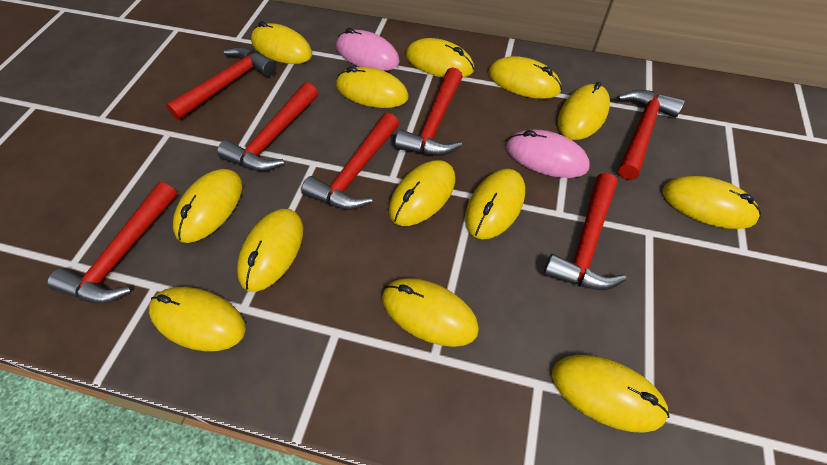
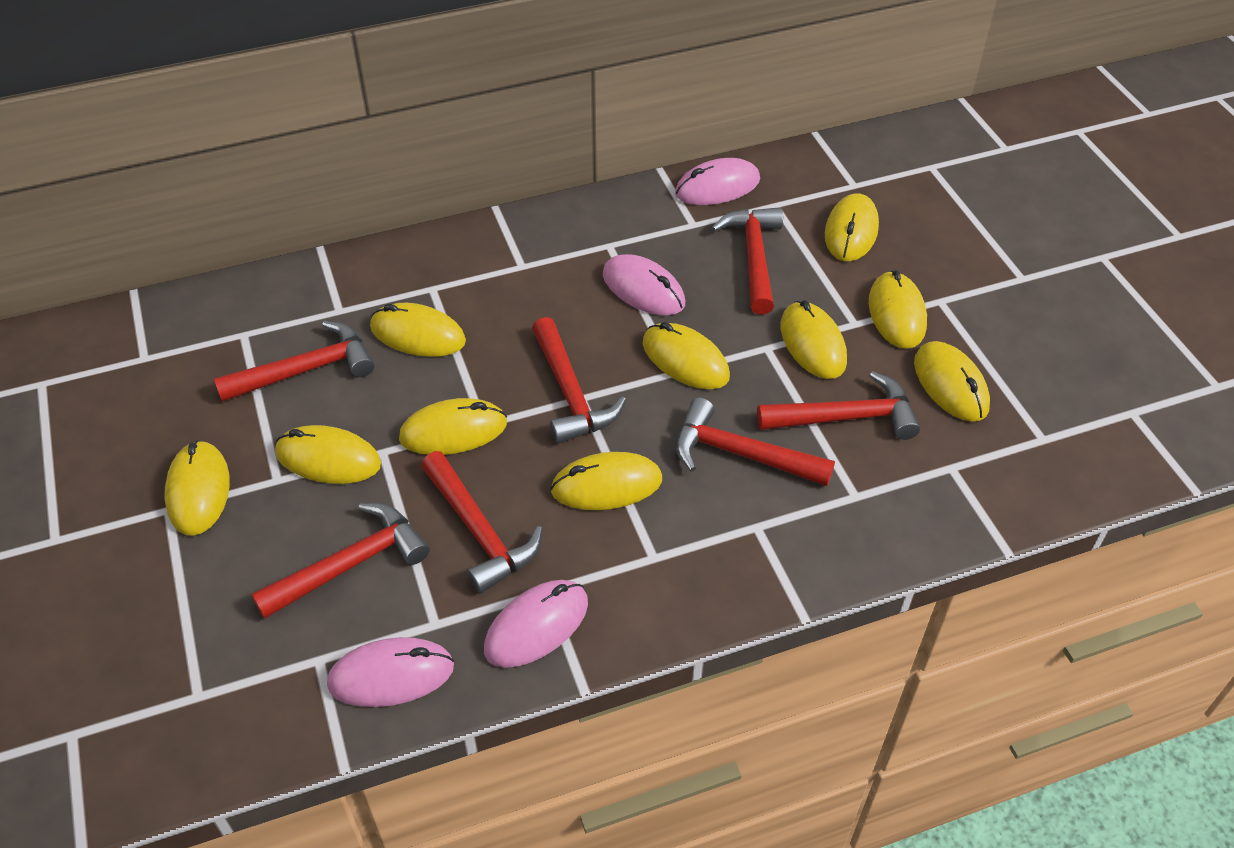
pink mouse: [336,28,400,71] [506,130,590,178] = 2 -> [327,637,454,707] [484,580,588,668] [603,254,685,316] [675,158,760,205] = 4
yellow mouse: [149,287,246,351] [173,169,242,243] [237,209,303,292] [251,21,312,64] [336,66,409,108] [382,278,479,347] [389,160,455,226] [406,38,474,78] [465,169,525,239] [488,56,562,99] [552,355,669,433] [558,82,610,140] [662,176,761,229] = 13 -> [165,440,230,536] [275,425,381,484] [370,303,466,357] [399,398,507,455] [550,452,662,510] [643,322,730,389] [781,300,847,379] [825,193,879,261] [869,270,927,349] [914,341,990,421] = 10

